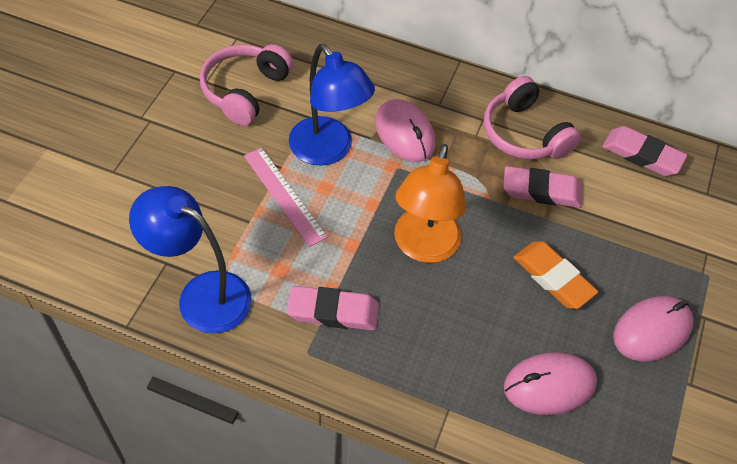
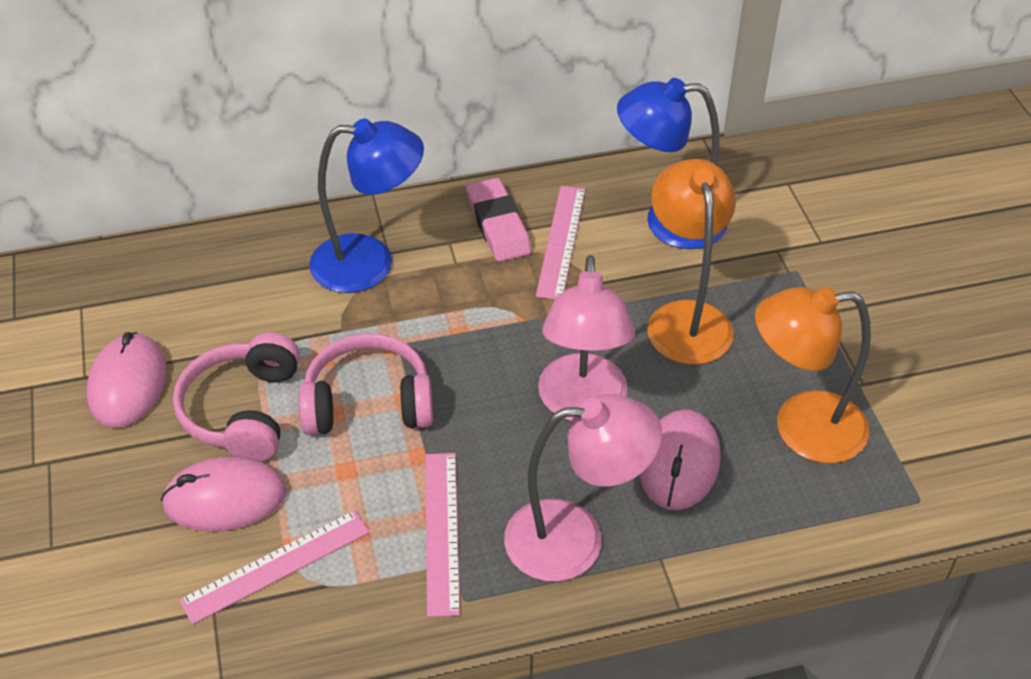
orange eraser: [513,241,598,309] = 1 -> none = 0
orange lamp: [394,144,466,263] = 1 -> [647,159,736,365] [755,286,871,463] = 2
pink eraser: [287,286,379,331] [503,166,582,208] [602,126,687,176] = 3 -> [466,178,531,262] = 1
pink lamp: none = 0 -> [504,394,662,582] [538,255,635,421] = 2
pink ruler: [244,147,328,247] = 1 -> [179,510,370,625] [426,453,460,617] [536,186,586,300] = 3

